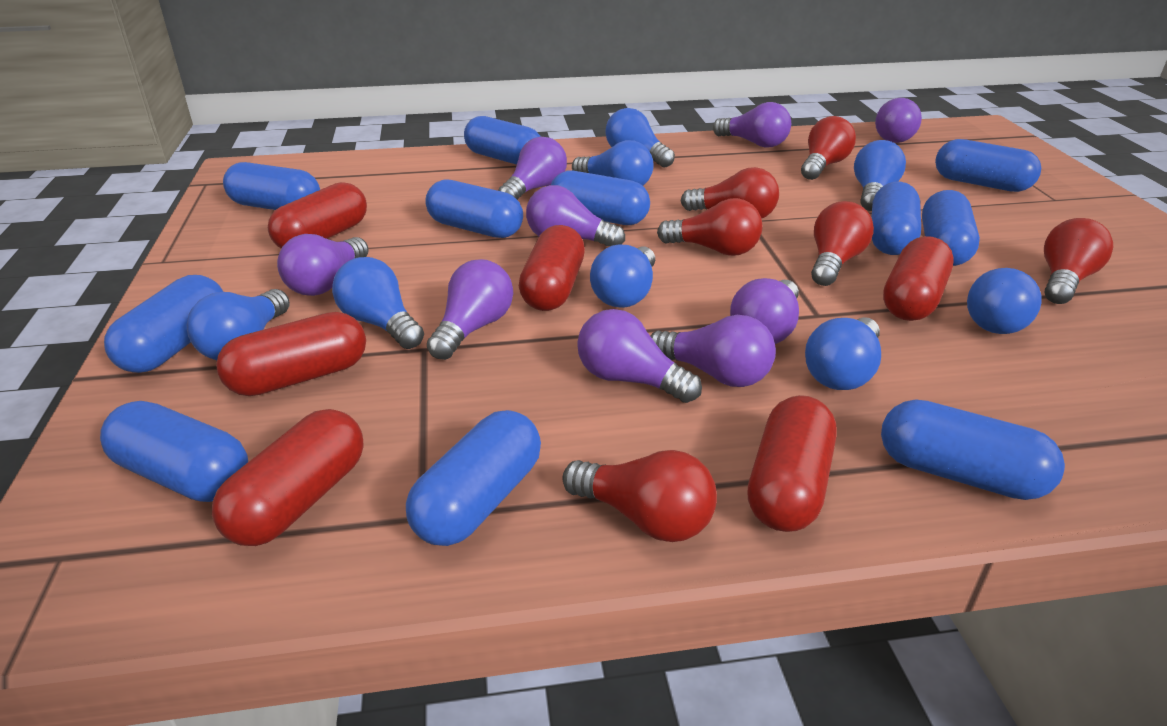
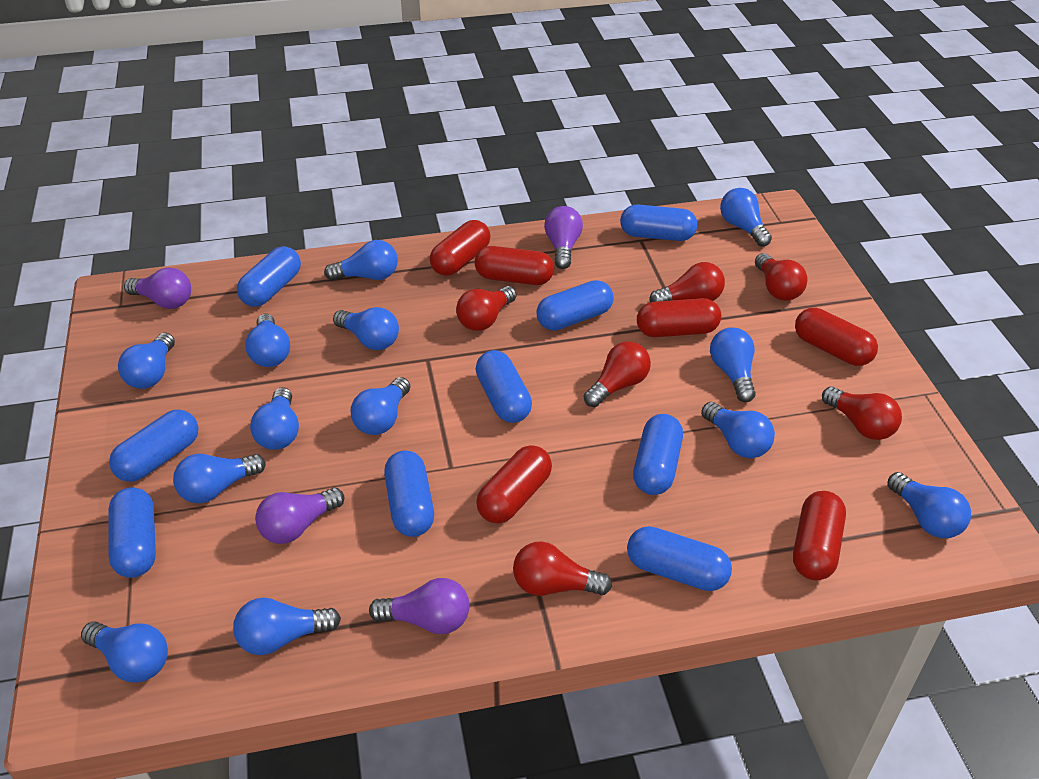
blue capsule: [100,401,248,502] [104,275,223,373] [223,162,320,210] [406,410,541,546] [425,179,523,238] [464,116,541,165] [551,171,650,225] [871,182,921,255] [881,400,1065,500] [922,190,980,266] [935,139,1041,192] = 11 -> [108,487,156,578] [109,409,198,482] [237,246,301,307] [384,451,434,537] [475,350,532,423] [536,280,614,331] [620,205,697,241] [627,526,732,591] [633,414,683,495] = 9
blue light bulb: [187,289,290,360] [332,257,424,349] [572,140,654,186] [590,244,655,308] [605,108,675,168] [805,317,881,390] [854,140,906,211] [967,268,1042,334] = 8 -> [81,621,168,683] [118,333,175,389] [173,454,265,503] [233,598,341,655] [245,314,290,367] [250,387,299,450] [324,240,398,281] [333,307,399,350] [350,377,410,435] [701,402,775,458] [710,327,756,402] [720,188,772,247] [887,472,971,538] = 13
purple light bulb: [277,234,369,296] [427,259,513,360] [498,137,567,200] [526,185,625,246] [577,309,702,403] [651,315,776,387] [713,102,791,148] [730,278,799,344] [875,98,922,143] = 9 -> [124,268,191,309] [255,488,344,544] [369,578,470,634] [544,206,583,269] = 4

